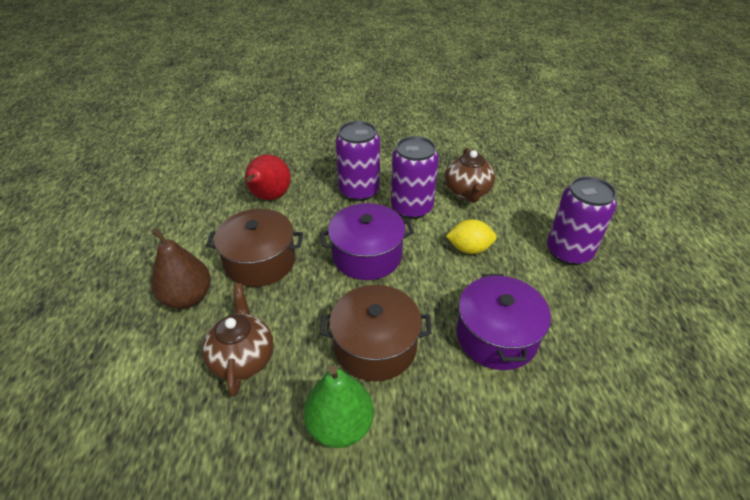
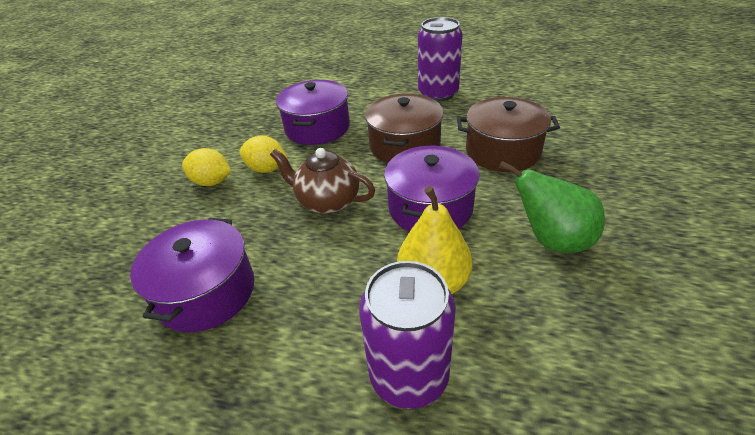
brown pear: [151,228,211,309] = 1 -> none = 0
brown teapot: [202,283,274,397] [445,148,495,203] = 2 -> [270,148,375,214] = 1
purple can: [336,121,380,201] [391,136,439,219] [547,176,617,265] = 3 -> [359,261,456,409] [418,17,462,102] = 2
purple pot: [320,203,414,280] [456,274,551,370] = 2 -> [130,218,255,332] [276,80,350,145] [384,146,479,232] = 3
red pear: [245,155,291,200] = 1 -> none = 0
yellow lemon: [446,219,497,254] = 1 -> [182,148,231,186] [239,135,288,173] = 2
yellow pear: none = 0 -> [397,186,472,294] = 1

